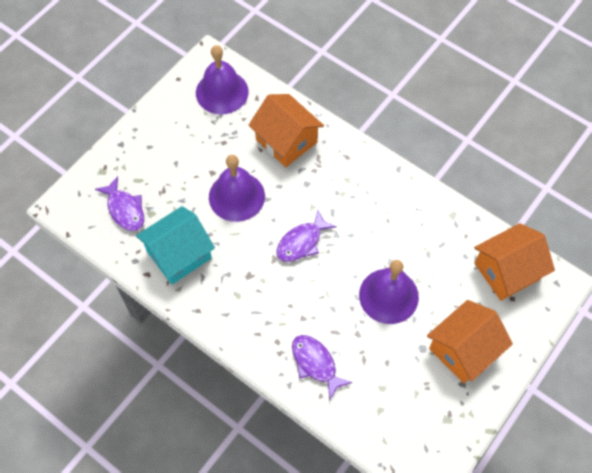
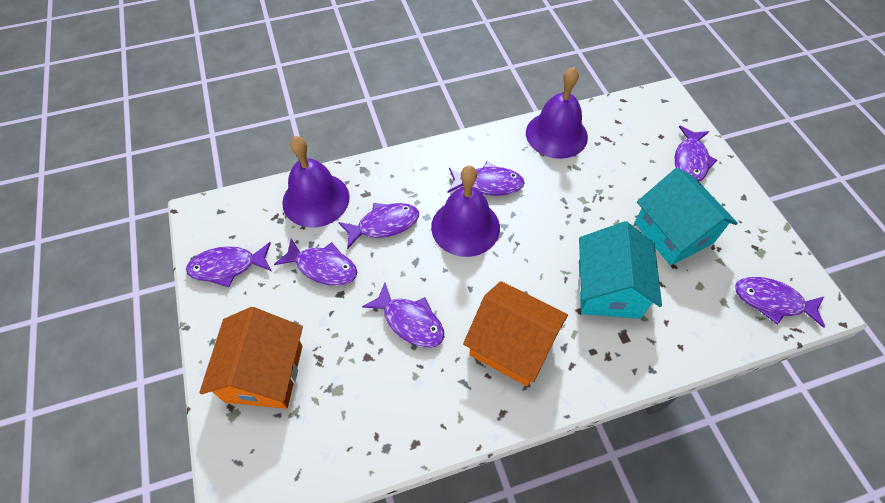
orange house: [248,94,324,167] [427,300,513,384] [474,223,555,301] = 3 -> [199,307,303,409] [463,281,568,386] = 2
purple fish: [95,176,144,231] [276,210,337,262] [292,335,352,399] = 3 -> [186,242,271,287] [274,239,357,286] [338,203,419,249] [362,283,444,348] [448,162,525,196] [675,126,717,181] [735,277,825,328] = 7
turquoise house: [136,206,215,285] = 1 -> [578,221,662,319] [634,168,738,265] = 2

